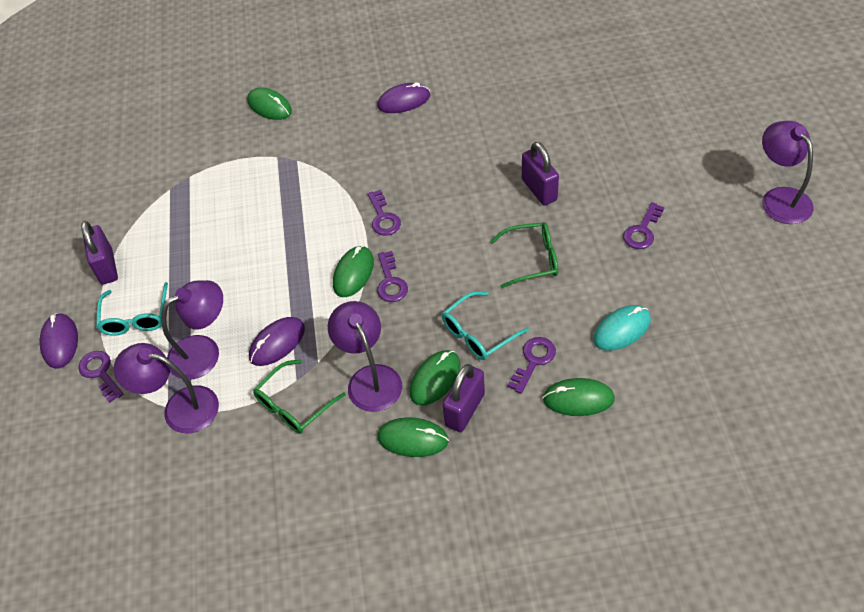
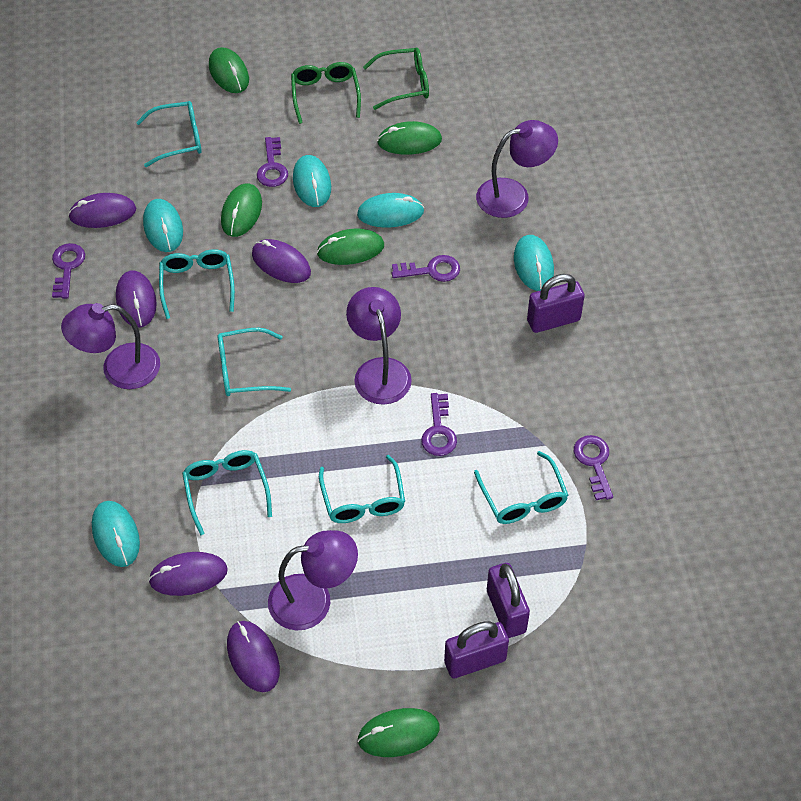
purple mouse: [40,313,78,369] [249,317,305,366] [377,83,430,113] = 3 -> [68,193,136,228] [116,270,157,327] [148,552,228,596] [227,621,280,692] [252,239,311,283] = 5
turquoise glasses: [96,282,168,336] [442,291,529,360] = 2 -> [136,101,202,167] [159,249,235,319] [182,450,272,536] [218,328,291,396] [319,455,405,523] [474,451,568,524] = 6
turquoise mouse: [593,305,651,351] = 1 -> [92,501,140,567] [143,199,183,252] [293,155,331,207] [357,193,424,228] [514,235,554,291] = 5

